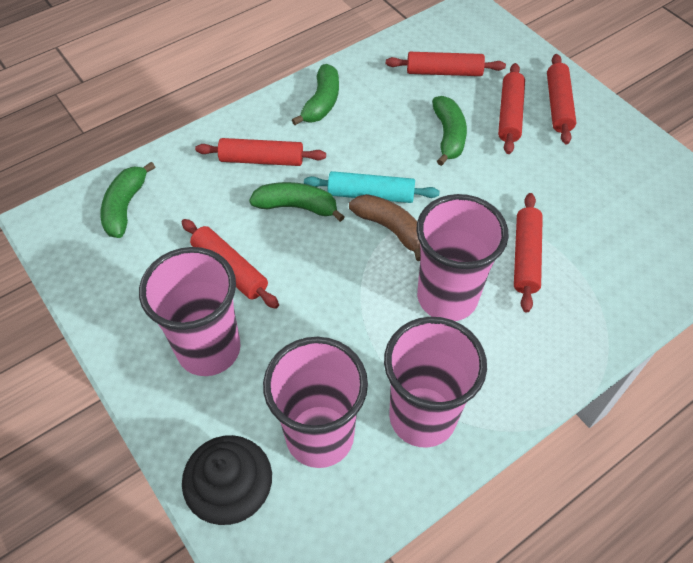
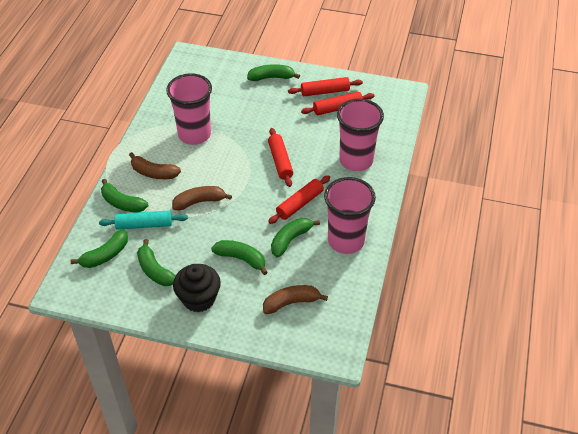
brown banana: [349,194,421,261] = 1 -> [129,152,181,179] [172,186,232,210] [263,285,328,314] = 3
green banana: [100,162,155,238] [249,182,345,222] [292,64,339,125] [432,96,467,166] = 4 -> [70,229,128,268] [101,179,149,213] [137,239,175,286] [211,240,268,275] [247,64,300,81] [271,218,320,257] = 6
pink cup: [139,247,241,376] [263,337,368,468] [384,317,487,448] [416,194,509,321] = 4 -> [166,73,212,145] [324,177,376,254] [337,99,384,171] = 3
red rolling pin: [182,219,279,309] [195,138,326,166] [386,52,506,76] [498,63,525,154] [514,193,543,312] [547,54,576,144] = 6 -> [268,128,293,187] [268,175,330,224] [288,77,363,96] [301,92,375,115] = 4

